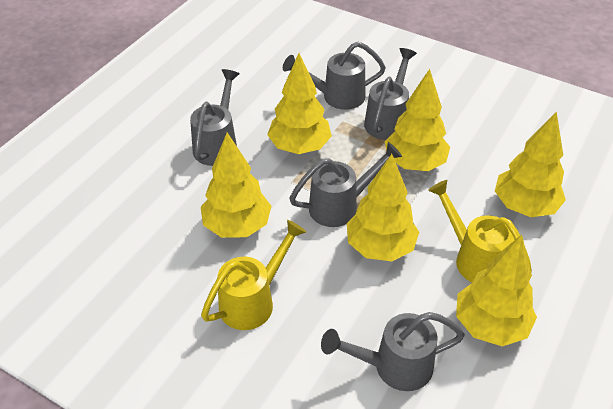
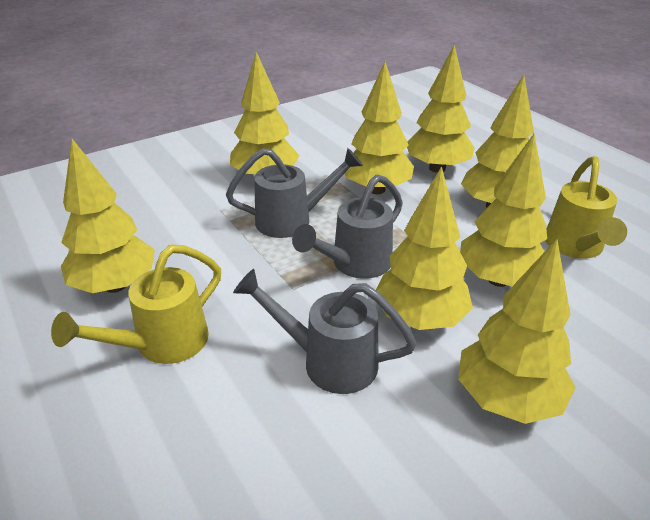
grey watering can: [190,69,240,166] [283,41,386,110] [289,142,402,227] [321,312,465,391] [364,48,417,140] = 5 -> [226,148,363,238] [233,269,417,394] [292,174,403,279] = 3
yellow tree: [201,132,271,238] [267,53,332,154] [347,154,419,261] [385,69,450,171] [456,235,537,346] [495,112,566,217] = 6 -> [61,139,155,293] [230,52,300,174] [345,62,414,194] [376,166,473,330] [407,45,475,173] [458,239,576,424] [460,134,547,287] [461,74,534,207] = 8

